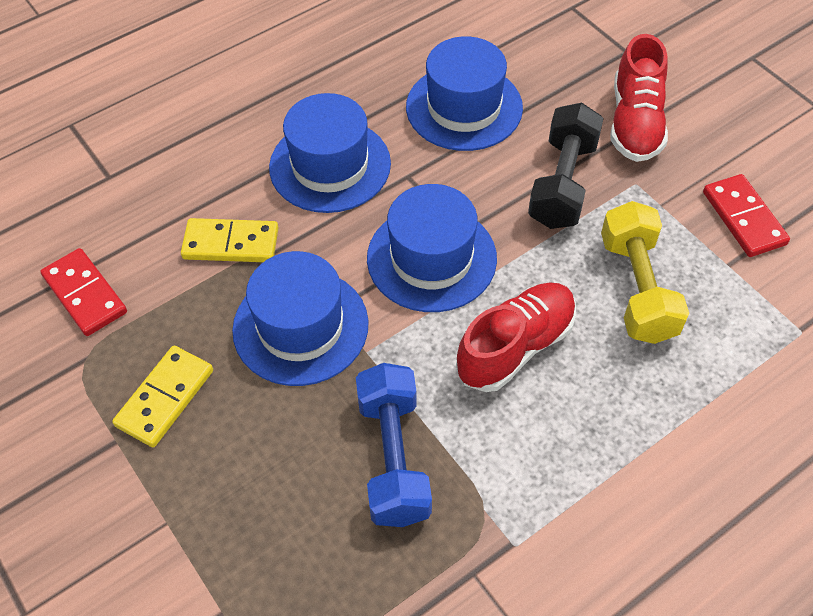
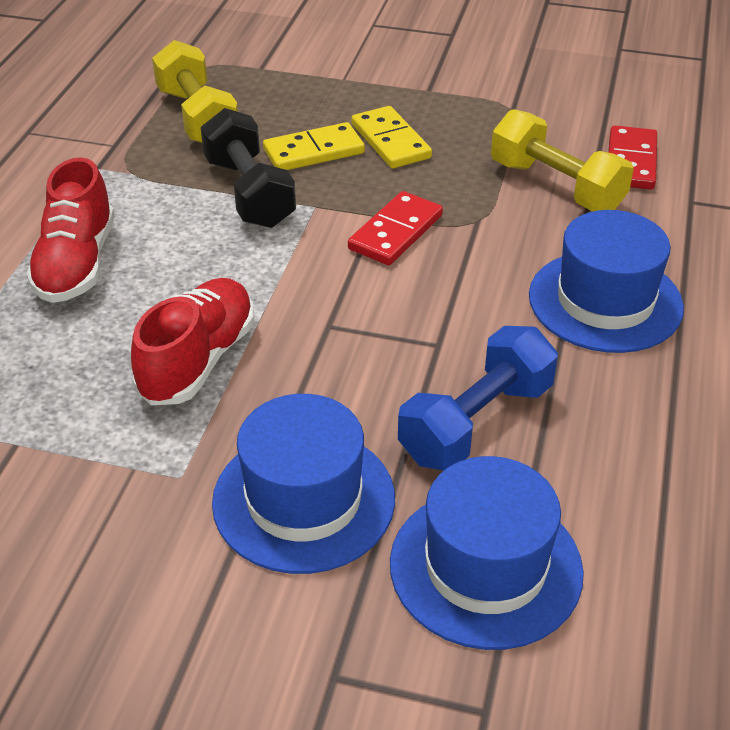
blue hat: [232,251,369,386] [269,93,391,213] [367,184,497,312] [406,36,523,151] = 4 -> [212,394,395,574] [390,456,584,650] [529,210,684,353] = 3
yellow dumbbell: [601,201,689,344] = 1 -> [152,40,238,143] [491,109,634,211] = 2

